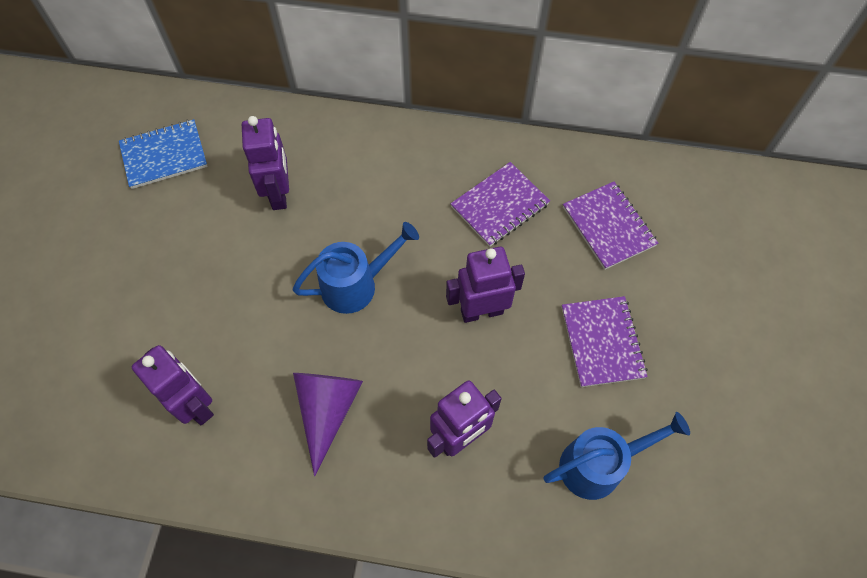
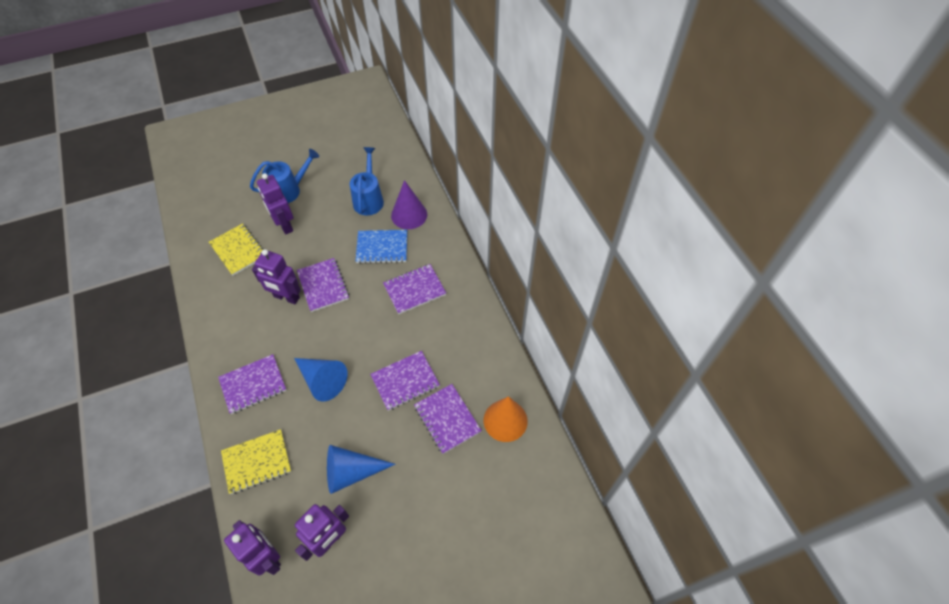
blue cone: none = 0 -> [294,358,348,401] [327,445,396,494] = 2
orange cone: none = 0 -> [484,396,528,442] = 1
purple notebook: [450,162,550,247] [562,296,648,387] [563,182,658,270] = 3 -> [218,354,286,414] [297,258,349,312] [370,351,440,411] [383,264,446,314] [414,384,482,454] = 5
yellow notebook: none = 0 -> [209,224,263,275] [221,429,291,494] = 2

